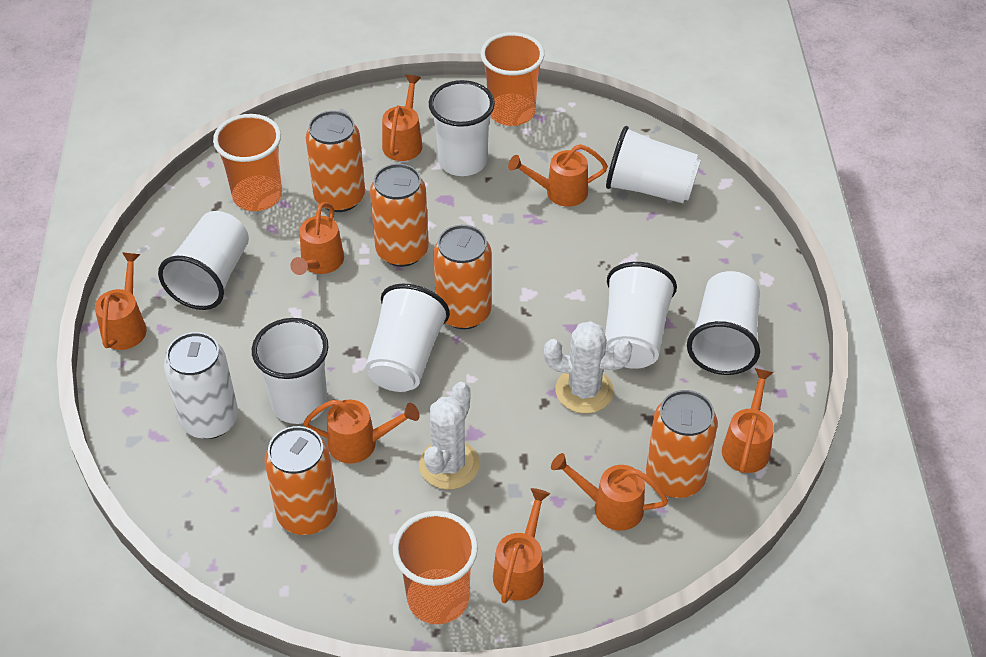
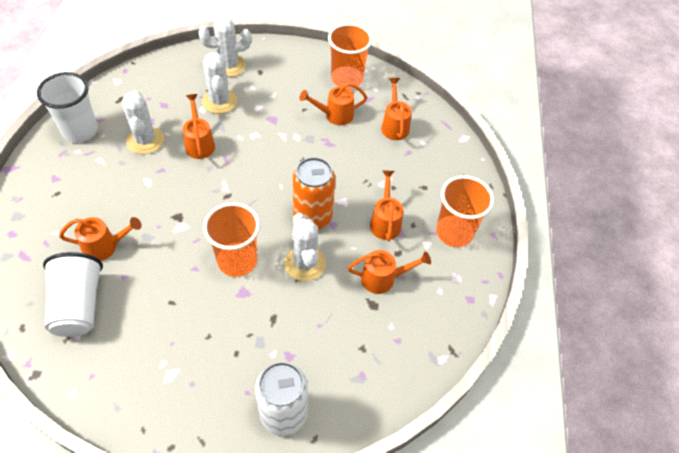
orange can: [264,426,338,535] [306,111,365,212] [370,164,429,267] [433,225,492,329] [646,390,718,498] = 5 -> [293,157,335,229] = 1
orange watering can: [95,252,147,350] [290,202,344,275] [303,399,419,464] [382,75,422,161] [493,488,550,603] [508,144,608,207] [551,453,668,531] [722,368,774,473] = 8 -> [59,217,142,261] [183,94,215,159] [300,82,367,125] [348,250,431,294] [370,170,404,241] [381,78,412,140] = 6
white cactus: [419,382,480,490] [544,321,633,414] = 2 -> [122,91,164,154] [198,16,251,77] [202,52,237,114] [284,213,326,281] = 4
white cup: [158,211,249,310] [252,318,329,424] [365,284,450,392] [429,80,495,176] [605,262,677,369] [606,126,701,203] [687,271,760,375] = 7 -> [37,72,98,143] [43,252,103,337] = 2

